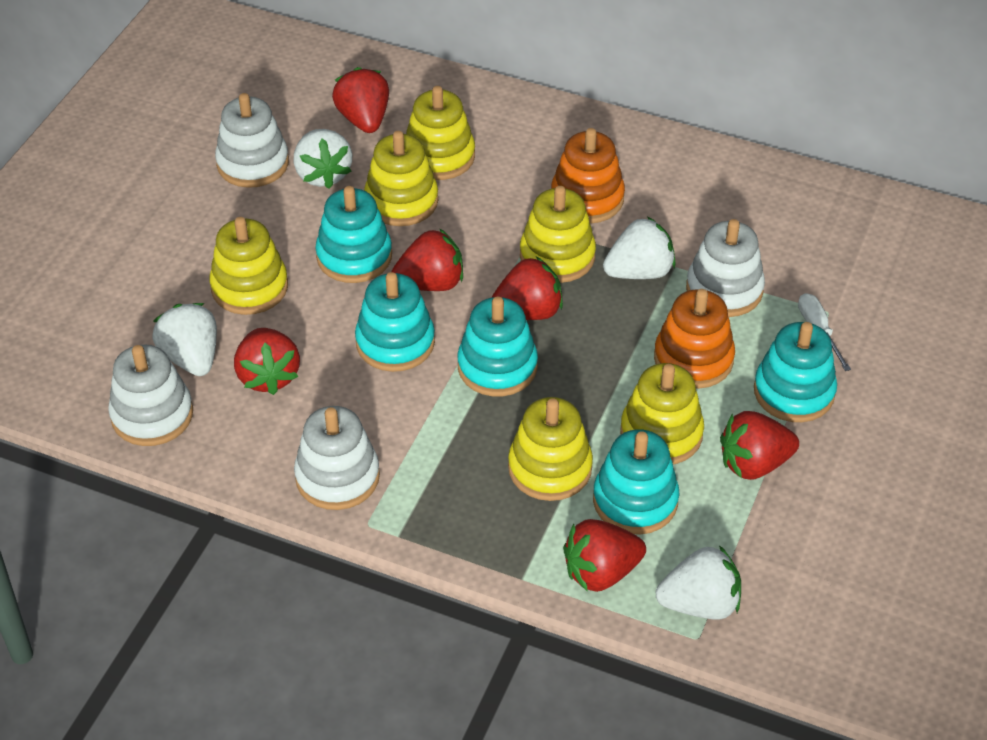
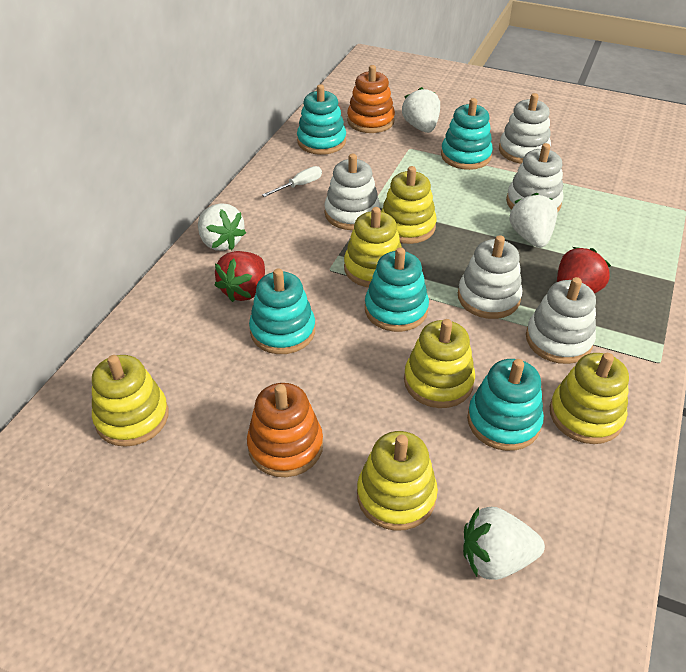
red strawberry: [234,328,300,395] [332,67,389,133] [391,228,463,291] [491,256,563,320] [563,519,646,592] [720,411,799,480] = 6 -> [215,251,265,302] [557,247,611,293] = 2
white stacking toy: [108,345,193,446] [215,93,289,188] [294,406,380,510] [686,219,765,317] = 4 -> [324,154,380,230] [458,235,522,319] [499,93,551,164] [506,143,563,213] [526,277,596,364] = 5

